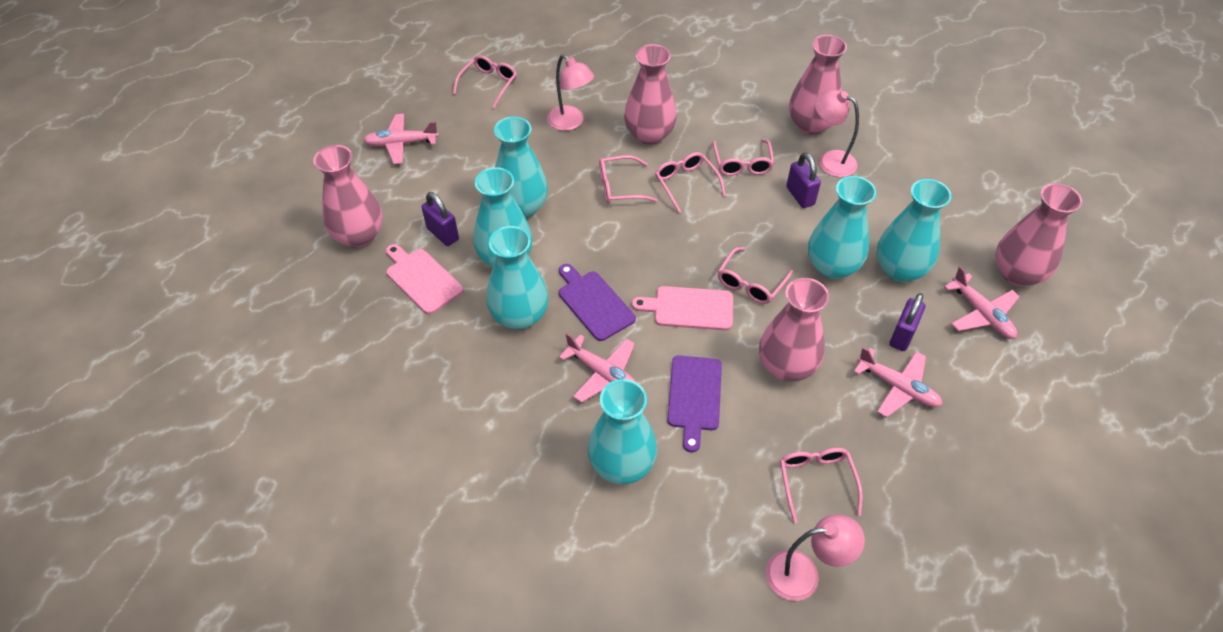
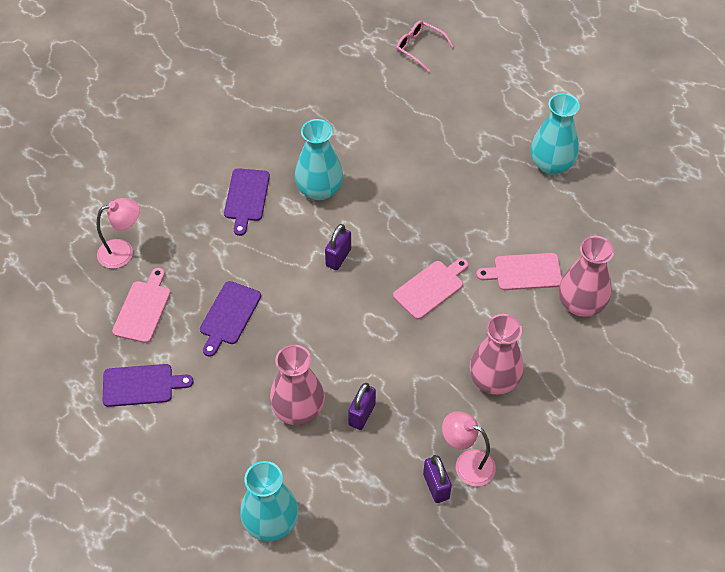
pink cutting board: [386,244,463,314] [632,286,733,330] = 2 -> [112,268,170,343] [393,258,468,319] [476,253,562,290] = 3
pink glasses: [453,55,517,108] [599,155,658,204] [655,152,726,213] [713,139,774,176] [717,247,793,304] [780,448,863,523] = 6 -> [396,20,454,72] = 1
pink lamp: [547,54,594,131] [766,514,865,601] [815,90,859,177] = 3 -> [97,198,140,269] [442,411,496,486] = 2
pink plane: [363,114,439,164] [559,333,637,403] [853,347,943,417] [944,266,1020,339] = 4 -> none = 0
pink vase: [313,145,383,248] [624,44,677,145] [759,278,829,382] [789,35,847,135] [995,183,1082,286] = 5 -> [270,345,325,425] [469,314,524,395] [559,236,614,317] = 3
purple cutting board: [559,264,636,341] [667,355,722,453] = 2 -> [103,364,194,407] [200,281,261,357] [224,168,270,236] = 3
turquoise vase: [473,167,533,267] [486,226,549,329] [494,117,548,218] [588,379,657,484] [808,176,876,279] [876,179,952,282] = 6 -> [240,461,298,542] [295,119,343,201] [530,93,580,175] = 3

